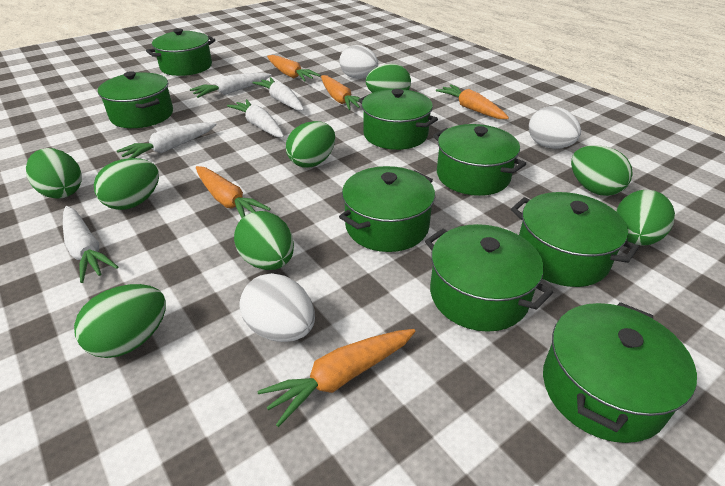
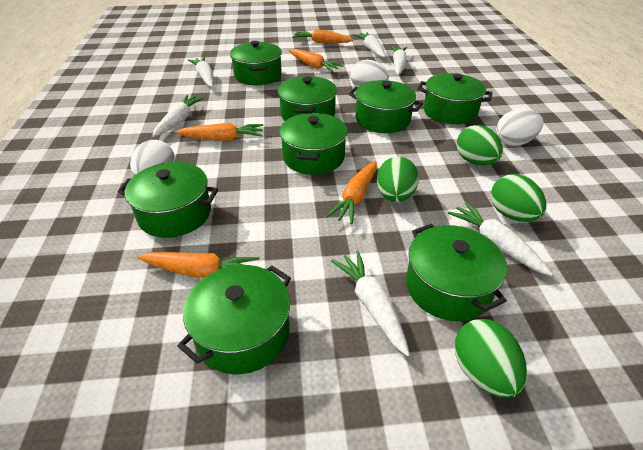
green egg: [26,148,82,198] [74,284,166,358] [94,158,159,210] [234,211,294,270] [286,121,335,168] [366,64,411,93] [571,145,633,196] [616,190,675,245] = 8 -> [377,157,419,202] [455,319,527,398] [456,125,503,165] [491,174,546,222] = 4
white carrot: [63,206,118,283] [117,122,217,158] [190,73,272,98] [227,99,284,138] [253,77,304,111] = 5 -> [152,95,204,137] [188,57,214,87] [331,251,410,357] [353,32,385,57] [391,46,407,75] [448,202,553,276] = 6

